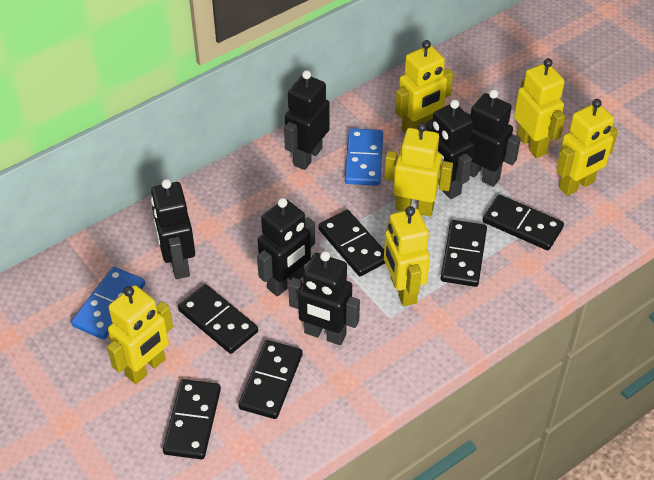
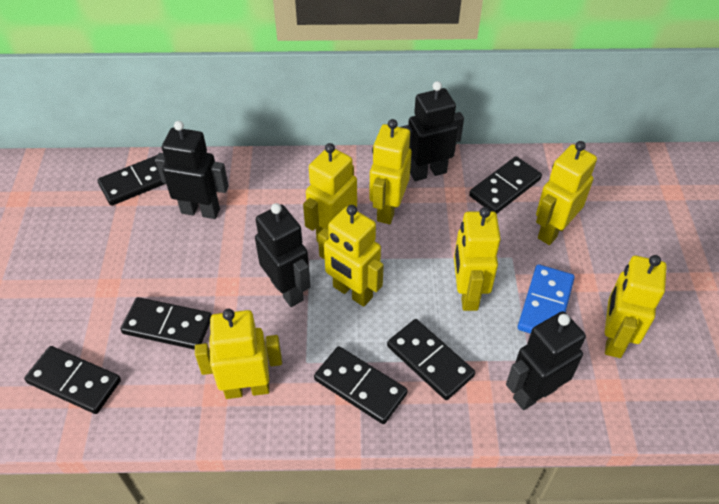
black robot: [151,179,195,279] [257,198,315,297] [284,70,330,170] [288,251,360,345] [425,100,475,199] [465,89,521,187] = 6 -> [155,121,229,219] [255,203,311,307] [401,81,464,181] [506,311,586,410] = 4
blue domino: [71,267,145,339] [345,128,383,186] = 2 -> [518,264,575,334] = 1
yellow robot: [107,285,173,384] [384,123,453,216] [384,206,430,306] [395,40,453,133] [514,58,565,158] [557,99,618,196] = 6 -> [195,309,282,399] [303,143,357,242] [318,205,384,307] [369,119,412,224] [454,207,501,311] [536,141,597,245] [605,255,667,358] = 7

